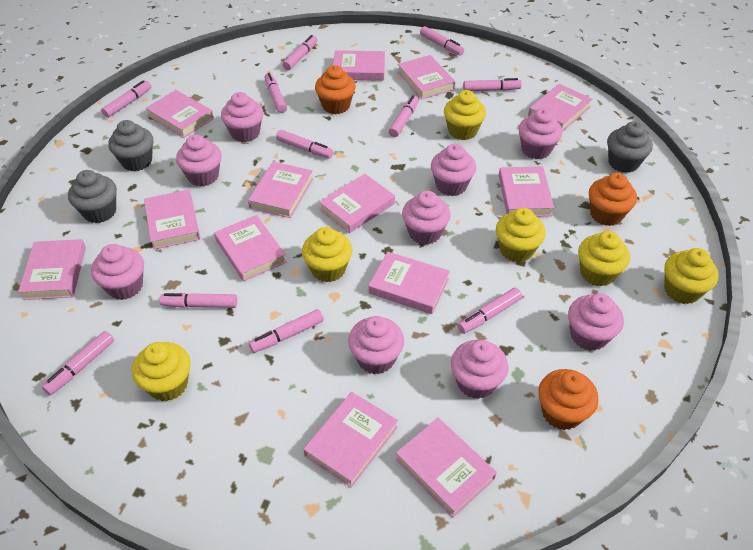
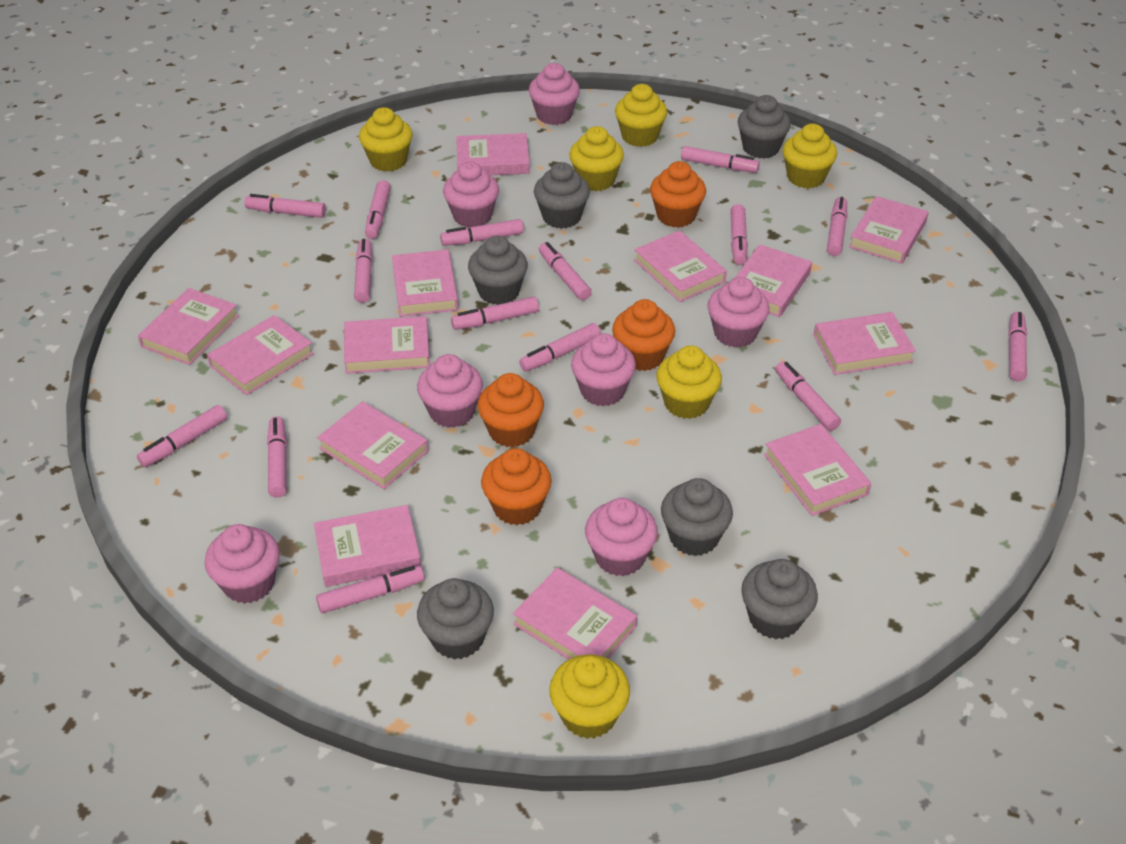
grey cupcake: [68,170,117,223] [108,120,153,171] [607,121,653,173] = 3 -> [417,578,494,660] [468,236,528,305] [534,162,590,229] [661,478,733,556] [738,95,791,159] [741,559,818,639] = 6
orange cupcake: [315,65,356,114] [538,369,599,430] [589,173,637,226] = 3 -> [477,373,544,447] [481,448,552,525] [612,299,675,371] [650,161,706,228] = 4
pink cupcake: [91,244,144,300] [176,135,222,187] [221,92,264,142] [348,316,404,374] [402,191,451,245] [431,144,476,196] [451,340,508,399] [518,108,562,159] [568,293,624,351] = 9 -> [205,524,280,604] [417,354,483,428] [443,161,499,227] [529,63,580,125] [571,333,636,406] [585,498,658,576] [707,277,770,347] = 7
pink marker: [42,331,114,395] [101,80,151,118] [159,293,237,308] [249,309,324,353] [264,73,287,113] [276,130,333,158] [283,35,317,70] [389,95,419,137] [420,26,464,56] [457,288,522,334] [463,78,522,91] = 11 -> [137,405,227,467] [244,194,326,218] [267,417,287,498] [316,565,425,613] [354,239,373,303] [365,180,391,239] [440,219,524,246] [451,297,539,330] [519,323,601,372] [539,242,592,300] [681,146,760,173] [730,204,748,265] [775,361,841,431] [827,197,847,256] [1008,312,1027,381] = 15

